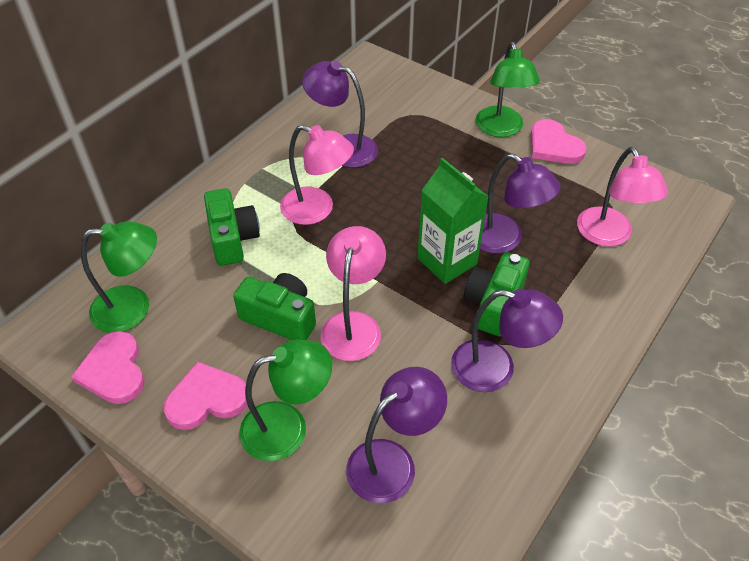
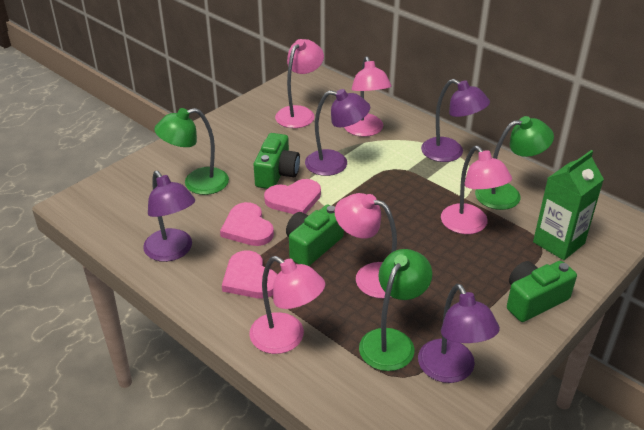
pink lamp: [280,125,354,225] [320,226,386,361] [577,147,668,247] = 3 -> [249,256,325,354] [275,39,324,128] [335,193,397,298] [344,56,391,137] [441,146,512,234] = 5

